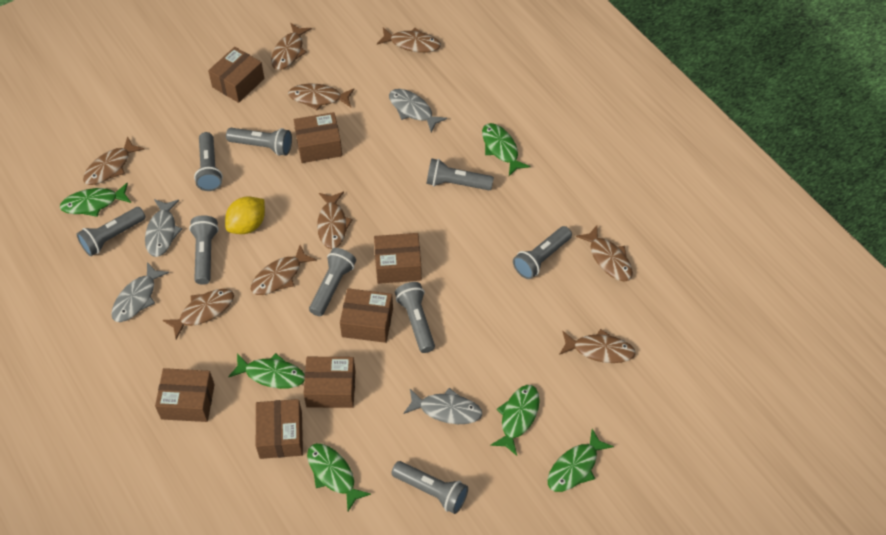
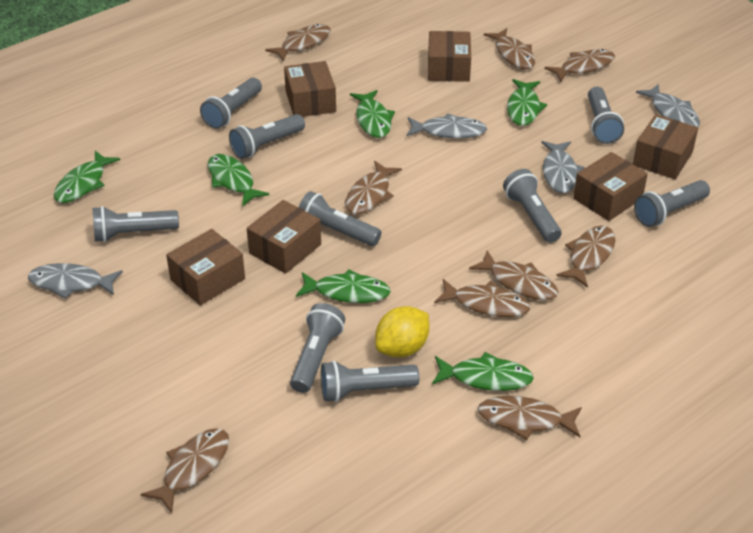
brown box: [155,368,215,422] [208,47,264,103] [256,399,303,459] [294,112,342,163] [303,357,356,408] [340,288,393,343] [374,233,422,284] = 7 -> [166,229,245,305] [247,200,321,274] [284,61,336,117] [428,31,471,82] [573,152,648,221] [633,114,698,179] = 6

